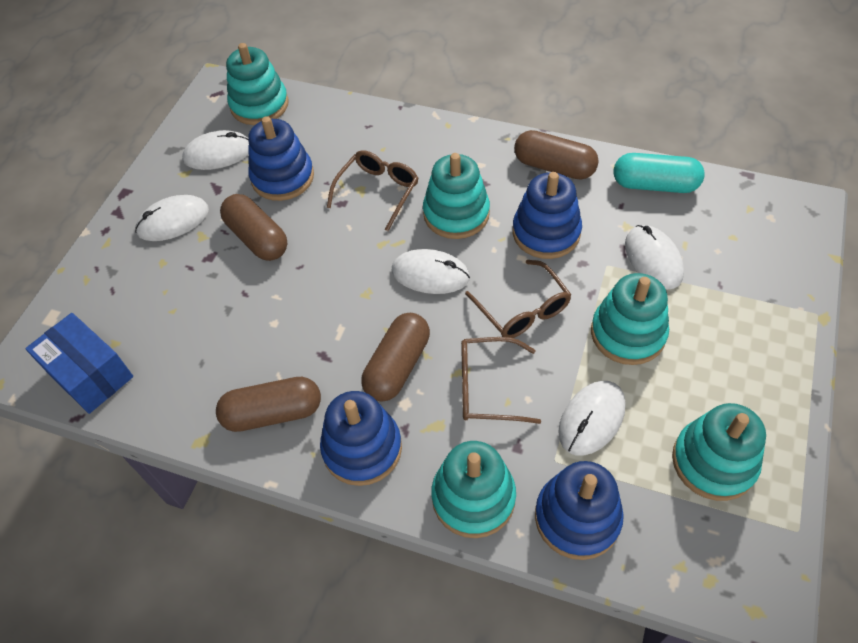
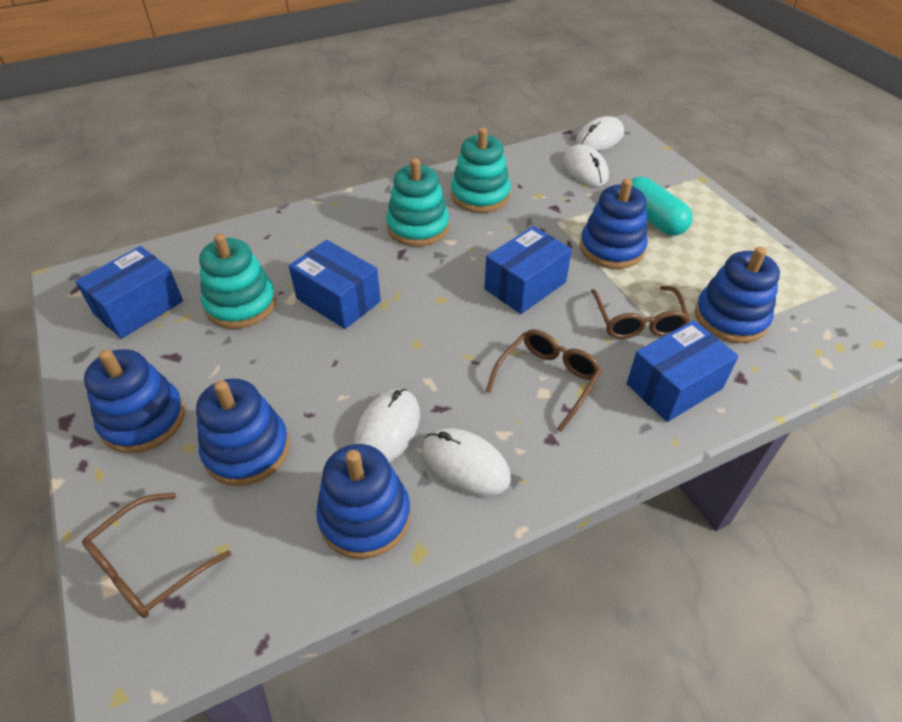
blue box: [25,313,133,414] = 1 -> [75,246,183,339] [289,240,381,329] [484,226,572,314] [627,320,739,422] = 4
blue stacking toy: [248,116,314,201] [320,391,402,486] [513,172,582,259] [535,461,624,560] = 4 -> [84,349,185,453] [196,379,289,486] [316,444,411,559] [580,178,648,269] [695,247,780,343] = 5
brown capsule: [216,377,321,432] [220,194,287,261] [361,313,430,402] [514,130,599,180] = 4 -> none = 0
turquoise stacking toy: [226,43,289,125] [423,153,490,239] [431,441,516,538] [591,273,669,365] [672,403,766,501] = 5 -> [199,233,276,329] [386,158,449,247] [451,128,511,213] = 3
white mouse: [135,195,209,241] [182,130,249,170] [391,249,470,294] [558,381,626,456] [625,225,684,289] = 5 -> [354,389,420,462] [422,428,511,496] [563,144,609,186] [576,116,624,151] = 4

